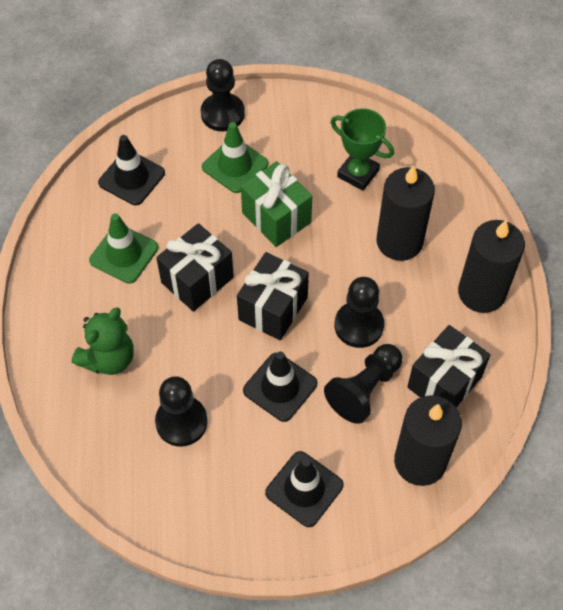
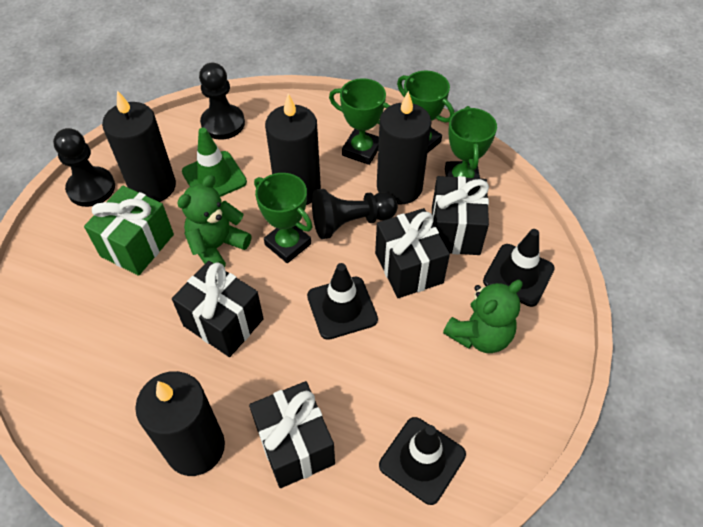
black candle: [377,165,435,261] [394,395,462,486] [458,220,525,313] = 3 -> [102,90,176,202] [135,371,225,476] [265,94,321,205] [377,91,431,205] = 4
black gift: [156,223,234,312] [237,252,309,340] [407,325,491,407] = 3 -> [172,261,264,357] [249,381,335,488] [375,208,450,298] [432,176,489,255] = 4
black pawn: [155,376,208,446] [201,59,245,131] [324,344,402,424] [335,277,384,348] = 4 -> [53,128,115,207] [199,63,245,140] [312,189,398,239] = 3
green teddy bear: [72,308,134,375] = 1 -> [177,175,252,267] [443,280,523,353] = 2
green traffic cone: [89,213,158,284] [202,122,268,193] = 2 -> [182,128,247,197] = 1
green trophy: [331,108,394,191] = 1 -> [254,173,313,263] [329,78,390,165] [397,71,454,152] [445,106,497,178] = 4

